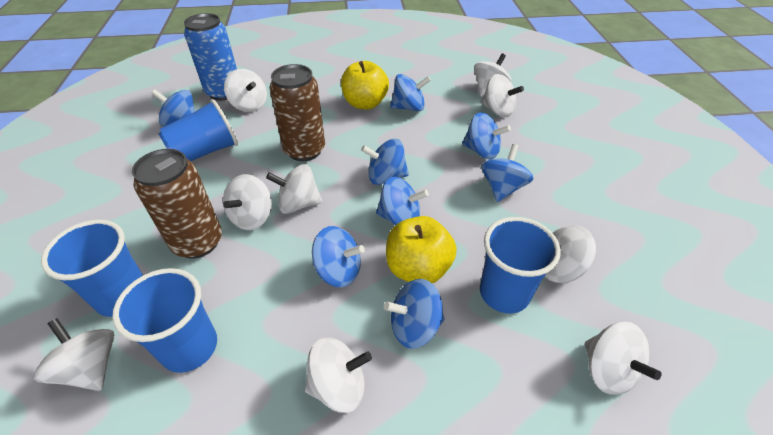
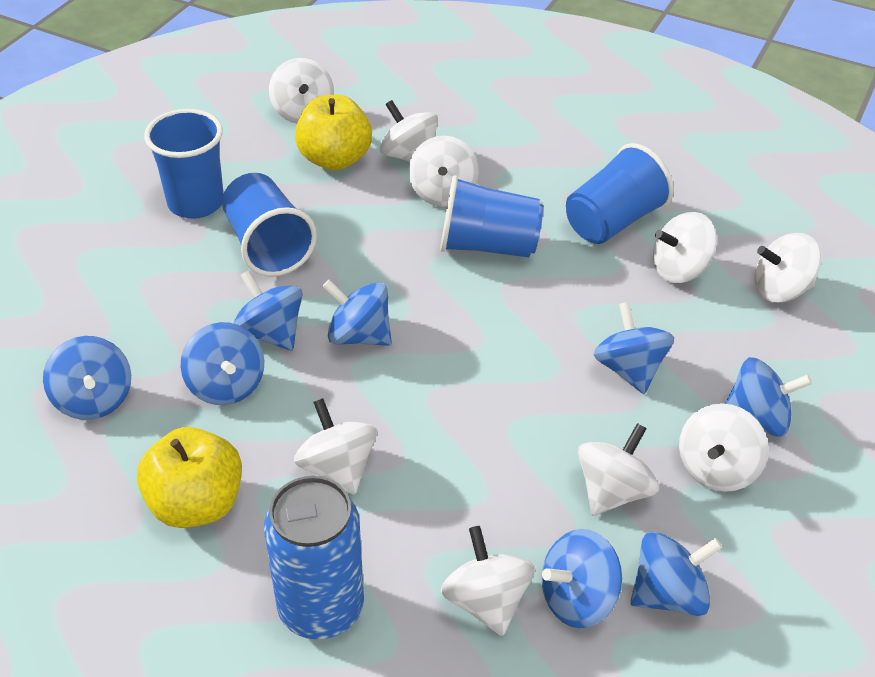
brown can: [132,149,222,259] [270,64,325,161] = 2 -> none = 0

